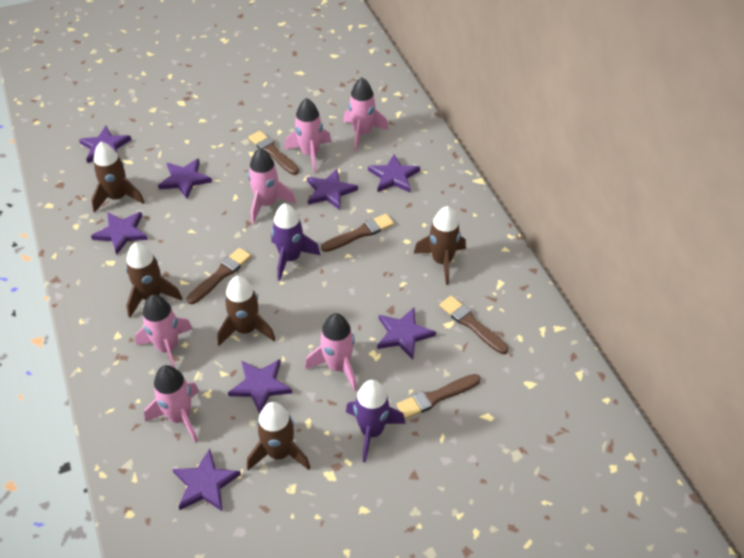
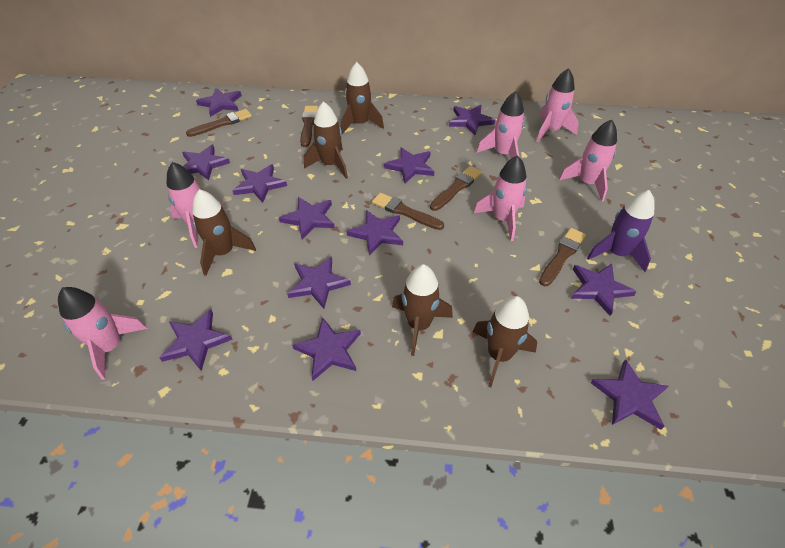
purple rocket: [271,203,320,281] [346,380,406,463] = 2 -> [587,190,654,272] = 1
purple star: [79,126,131,163] [91,212,148,255] [158,158,212,199] [172,449,241,512] [228,359,292,414] [307,169,358,210] [368,154,420,192] [377,308,436,359] = 8 -> [159,309,233,371] [182,145,230,181] [196,88,242,117] [232,164,287,203] [279,197,335,239] [287,256,351,309] [292,317,361,381] [347,210,403,256] [384,147,434,183] [449,105,496,135] [571,264,637,316] [591,359,668,430] = 12

